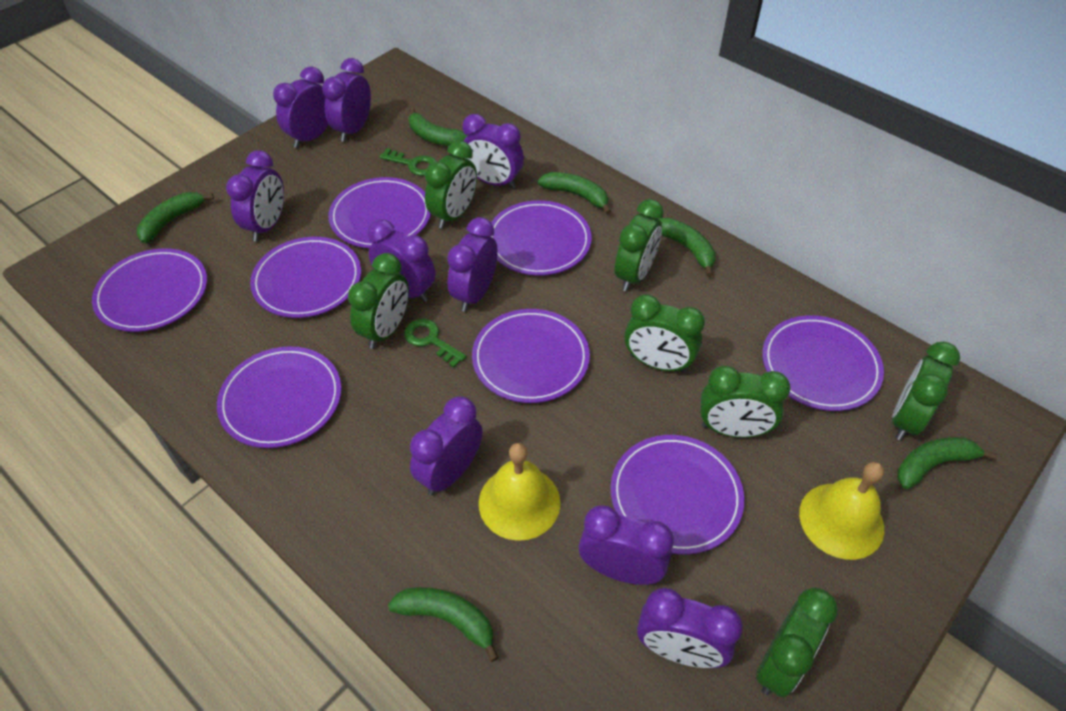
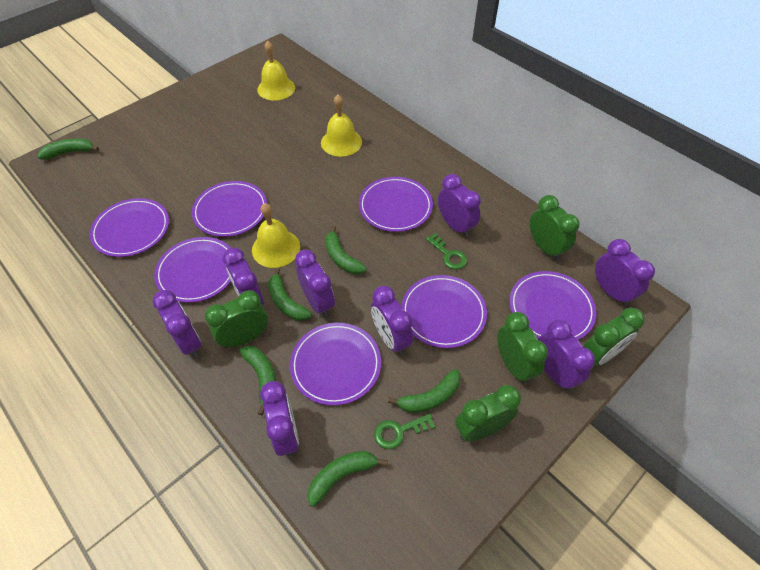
green clock: [348,253,409,349] [425,140,477,229] [615,199,664,291] [624,294,705,373] [700,366,791,438] [756,588,838,698] [892,342,960,441] = 7 -> [205,290,268,348] [455,385,521,442] [497,312,548,384] [530,195,579,260] [583,308,645,366] = 5
purple clock: [226,150,284,241] [273,66,329,148] [322,58,371,142] [368,219,436,302] [410,397,483,496] [447,217,498,312] [463,114,524,189] [579,505,674,585] [637,588,743,668] = 9 -> [153,290,202,358] [223,247,264,305] [260,381,299,457] [295,250,335,317] [371,286,413,355] [438,174,481,237] [538,320,595,391] [595,239,655,306] = 8
purple plate: [92,248,207,332] [217,346,342,448] [250,237,361,318] [328,177,431,248] [472,309,590,403] [490,200,592,275] [611,435,744,554] [762,315,884,411] = 8 -> [90,198,169,257] [154,237,231,303] [192,181,267,237] [290,323,381,406] [359,177,433,232] [401,275,487,348] [509,271,597,340] = 7
yellow bell: [479,443,561,541] [799,462,884,560] = 2 -> [252,203,300,268] [257,41,295,101] [321,95,362,157] = 3

